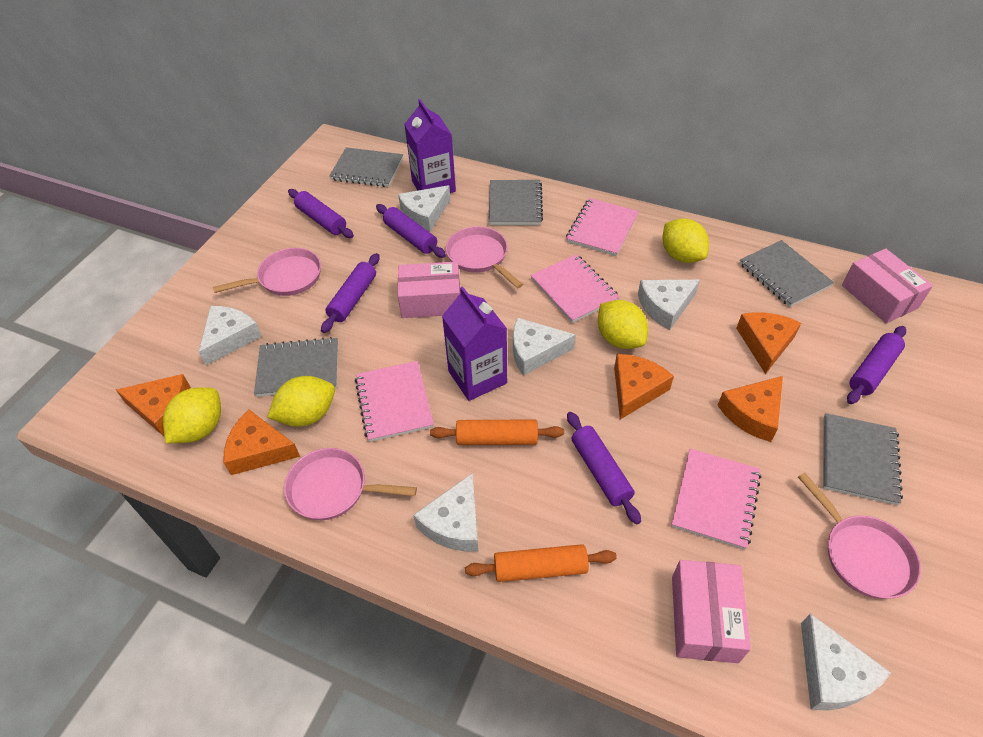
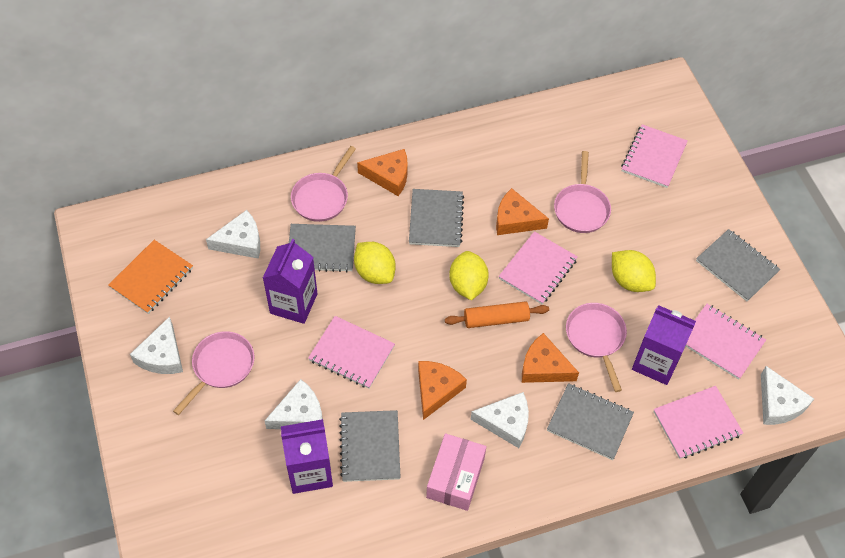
orange cheese: [116,374,191,436] [223,410,300,475] [614,354,674,419] [717,376,783,442] [736,312,801,374] = 5 -> [357,149,408,196] [418,361,467,420] [496,188,549,235] [522,333,579,383] = 4
orange notebook: none = 0 -> [108,240,193,314] = 1
orange rolling pin: [430,419,564,445] [465,544,617,582] = 2 -> [445,301,549,328] = 1
pink box: [398,262,460,318] [672,560,751,663] [842,248,933,323] = 3 -> [426,433,487,511] = 1
pink notebook: [355,361,434,442] [530,254,620,323] [566,198,639,256] [671,449,761,550] = 4 -> [308,316,395,389] [499,231,578,304] [621,124,688,188] [653,386,743,459] [686,304,766,380] = 5
purple carton: [404,99,456,193] [442,286,507,401] = 2 -> [263,239,318,324] [281,419,333,494] [632,305,696,385] = 3
purple rolling pin: [288,189,354,238] [321,253,380,333] [376,204,446,258] [567,412,641,524] [847,326,906,404] = 5 -> none = 0
white cheese: [199,306,262,365] [398,185,451,232] [413,473,478,552] [513,318,576,376] [638,280,700,330] [801,614,891,711] = 6 -> [130,316,183,374] [206,210,260,259] [265,379,323,429] [471,392,529,448] [761,366,814,425] = 5
yellow lemon: [163,387,221,443] [267,376,335,427] [598,300,648,349] [662,218,709,263] = 4 -> [354,242,396,284] [449,251,489,300] [612,250,656,292] = 3

